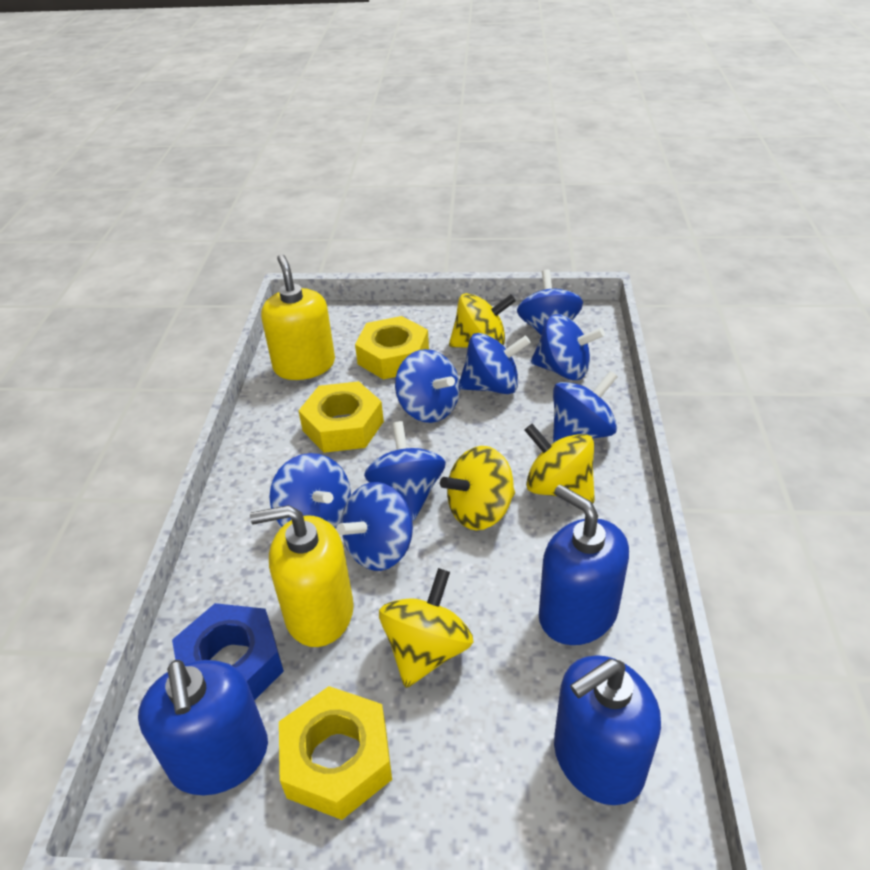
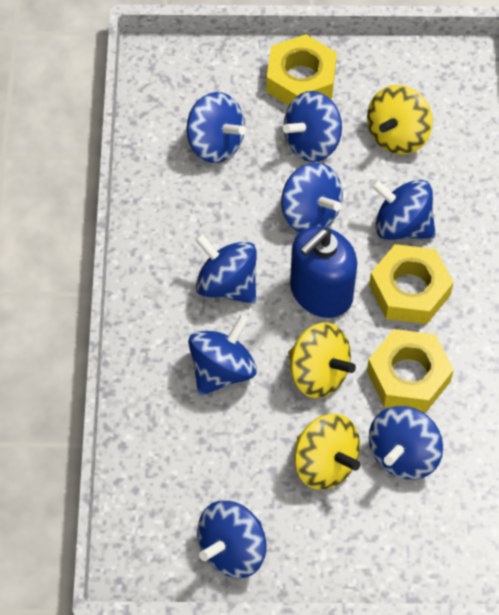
blue nut: [172,603,284,700] = 1 -> none = 0
blue soap dispenser: [138,660,268,795] [539,485,629,645] [554,655,661,805] = 3 -> [290,226,357,318] = 1
yellow soap dispenser: [250,505,354,647] [261,254,335,380] = 2 -> none = 0
yellow spinning top: [379,568,474,688] [440,446,515,530] [449,293,516,347] [524,424,595,503] = 4 -> [288,323,356,398] [294,414,360,490] [367,85,433,155] = 3

